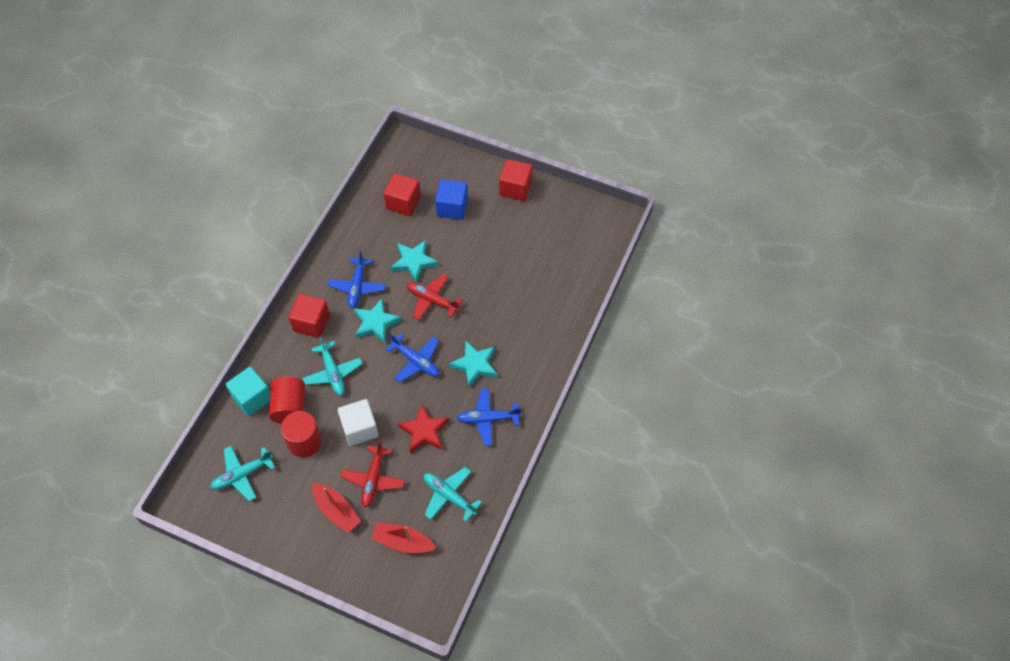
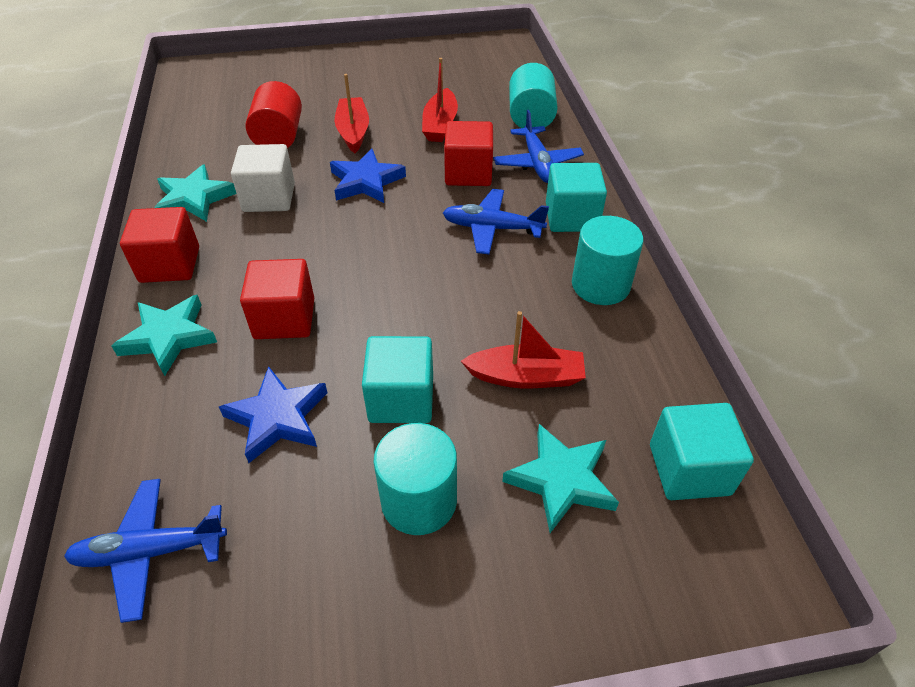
blue cube: [435,179,468,220] = 1 -> none = 0
blue star: none = 0 -> [219,366,327,463] [330,148,406,203] = 2
red boat: [312,483,361,533] [371,522,436,553] = 2 -> [335,74,369,153] [422,58,458,142] [461,311,586,388] = 3
red cylinder: [269,377,305,424] [281,411,321,457] = 2 -> [246,81,302,148] = 1
red plane: [341,440,405,507] [406,274,463,321] = 2 -> none = 0
red star: [397,404,449,453] = 1 -> none = 0
turquoise cube: [226,367,270,416] = 1 -> [362,336,433,423] [546,163,607,232] [650,403,754,500] = 3
turquoise cylinder: none = 0 -> [373,423,457,535] [509,63,558,128] [572,216,644,305] = 3
turquoise plane: [210,446,275,501] [302,336,362,395] [424,467,482,522] = 3 -> none = 0

